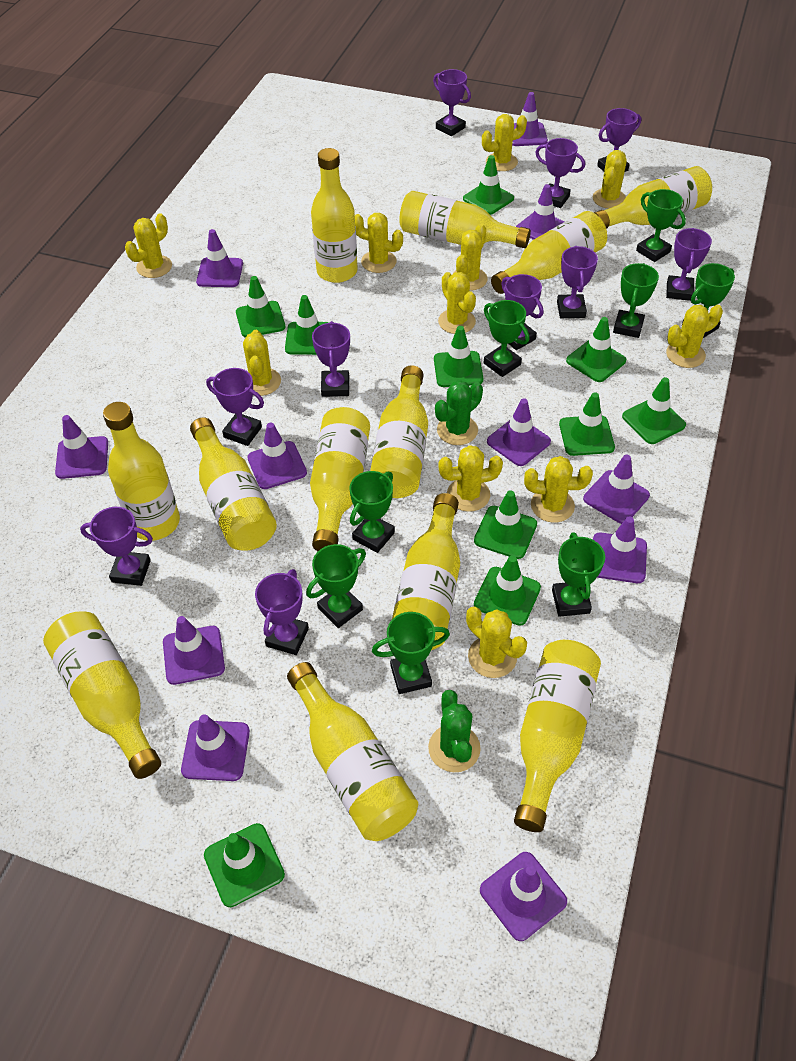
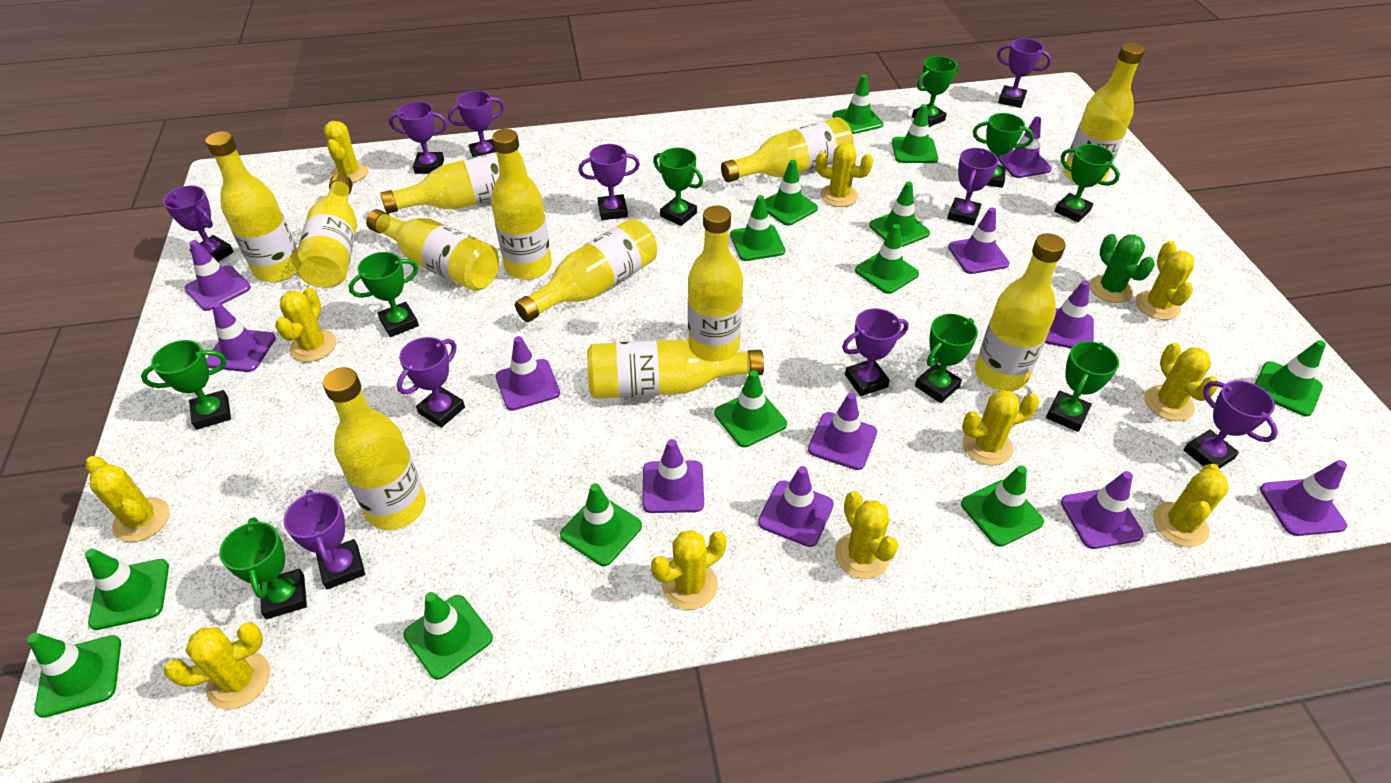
green cactus: [428,690,481,772] [435,380,483,445] = 2 -> [1090,234,1155,303] = 1
green traffic cone: [204,823,285,907] [236,276,285,337] [285,295,329,355] [434,326,483,387] [463,155,514,215] [474,490,537,559] [474,555,541,626] [559,392,615,456] [566,317,626,382] [622,377,686,444] = 10 -> [27,633,121,718] [85,548,169,630] [403,592,493,680] [560,483,642,566] [714,370,787,447] [730,195,785,261] [765,160,818,226] [832,75,884,134] [855,224,919,294] [869,182,930,247] [892,104,938,163] [961,466,1044,547] [1255,340,1326,416] = 13
green trophy: [306,544,366,628] [349,471,395,553] [372,612,450,694] [484,300,529,377] [552,532,605,617] [613,263,659,338] [636,189,686,262] [682,263,735,338] = 8 -> [141,340,231,430] [219,517,307,619] [349,252,419,337] [653,148,703,226] [912,56,958,127] [915,314,978,403] [973,113,1034,188] [1046,341,1119,432] [1054,144,1120,222] = 9

